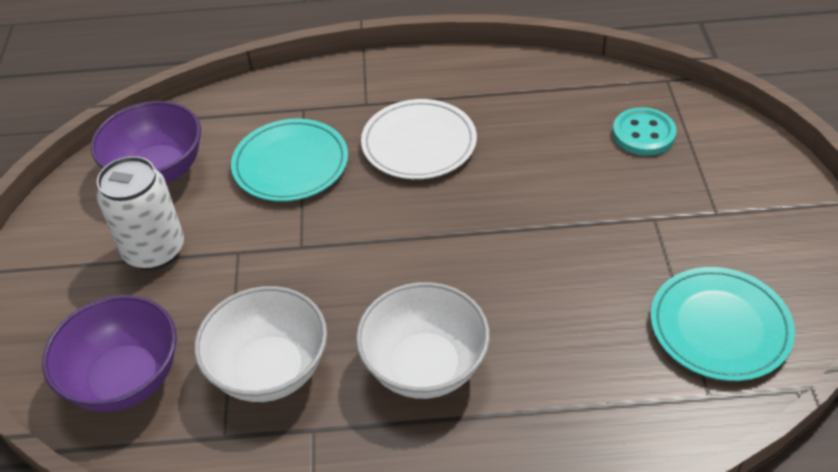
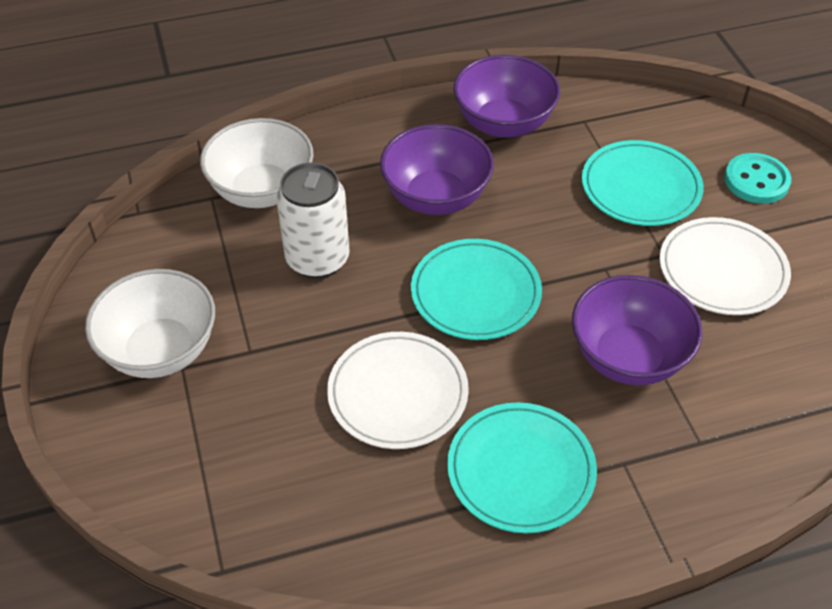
purple bowl: [42,295,177,412] [91,101,201,184] = 2 -> [380,124,494,215] [454,55,560,138] [572,275,702,385] = 3
turquoise plate: [231,119,348,202] [651,267,795,381] = 2 -> [411,239,542,340] [447,402,597,534] [582,140,704,226] = 3
white plate: [361,99,477,179] = 1 -> [327,332,469,449] [660,217,791,315] = 2

